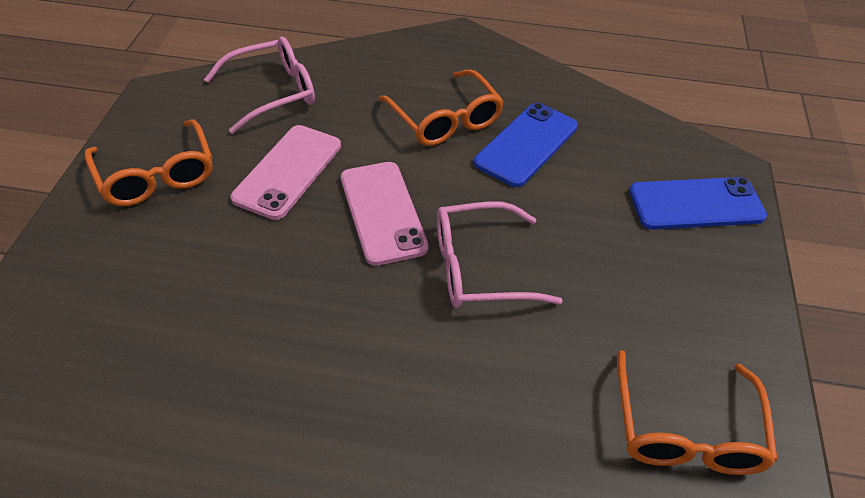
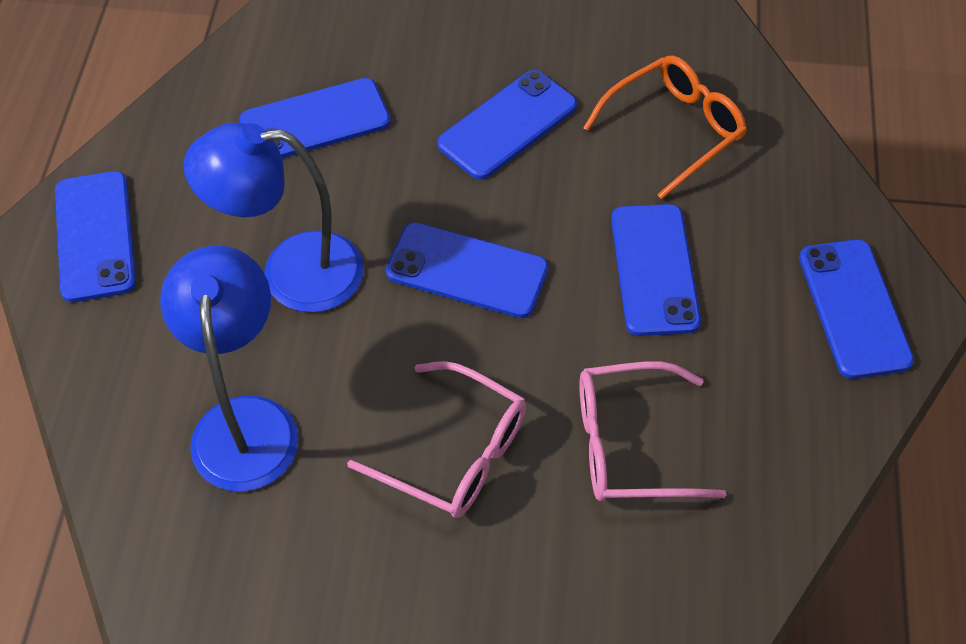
blue lamp: none = 0 -> [160,246,299,491] [184,123,364,313] = 2
blue phone: [474,103,578,187] [629,177,767,230] = 2 -> [55,171,136,302] [239,78,390,158] [386,222,548,318] [437,70,577,180] [611,204,701,336] [799,239,914,379] = 6
orange glasses: [84,119,213,206] [378,69,504,146] [617,350,778,475] = 3 -> [583,55,747,199] = 1
pink phone: [231,125,341,220] [341,162,428,266] = 2 -> none = 0

